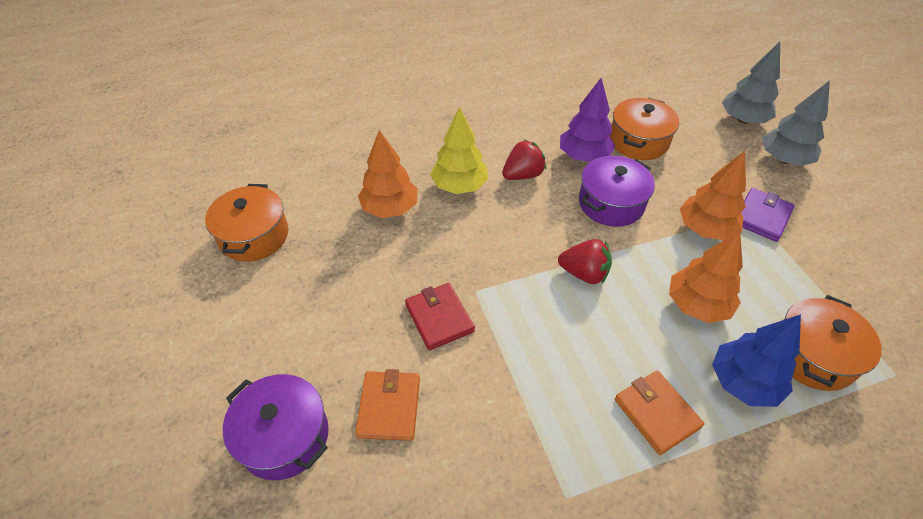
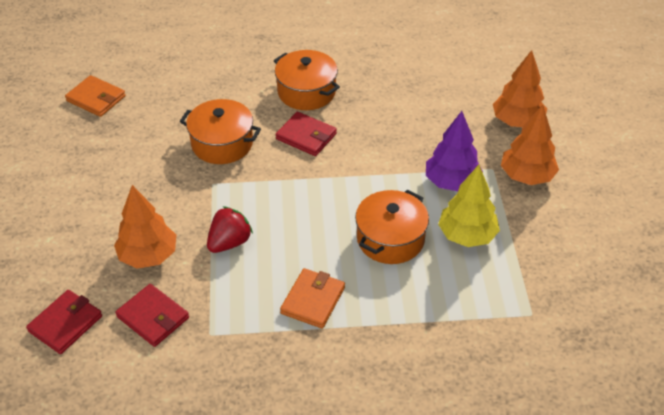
blue tree: [712,314,801,407] = 1 -> none = 0
grey tree: [722,42,780,124] [762,80,830,166] = 2 -> none = 0
purple pot: [223,374,329,480] [579,156,655,227] = 2 -> none = 0
purple wallet: [741,188,795,242] = 1 -> none = 0
red strawberry: [502,140,546,180] [558,239,612,284] = 2 -> [207,206,253,253] = 1
red wallet: [405,283,475,350] = 1 -> [26,290,102,354] [115,284,189,347] [276,112,337,156] = 3

